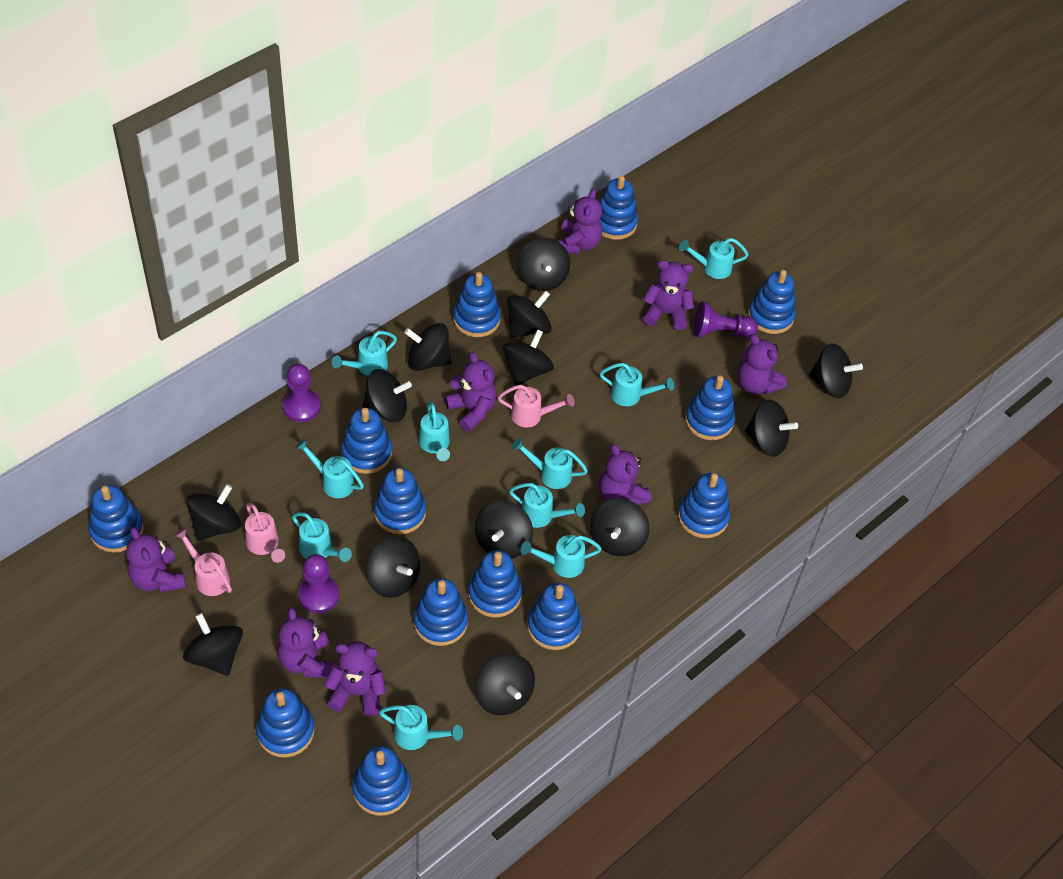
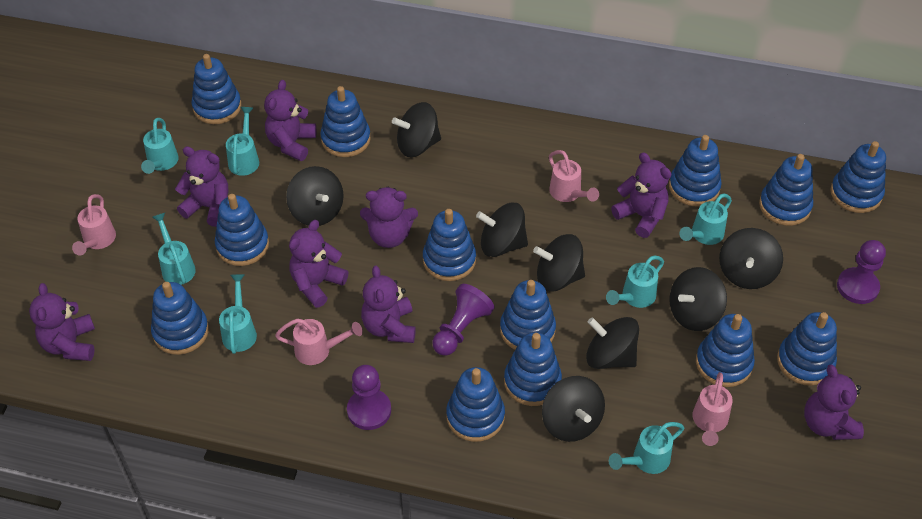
black spinning top: [183,613,243,676] [186,484,241,541] [362,369,412,422] [366,536,420,598] [404,323,451,371] [475,501,533,559] [475,654,535,715] [503,329,554,386] [507,291,552,338] [518,238,570,291] [590,498,649,556] [745,400,798,457] [809,344,863,398] = 13 -> [286,166,344,226] [392,102,441,157] [476,203,528,257] [533,234,585,292] [542,376,605,442] [586,317,639,369] [669,267,727,331] [719,228,783,289] = 8
pink watering can: [174,528,232,596] [245,503,285,563] [497,385,575,428] = 3 -> [72,194,116,256] [275,319,363,365] [549,150,599,202] [692,372,733,446] = 4
turquoise watering can: [292,512,352,562] [295,439,364,498] [332,331,397,376] [379,705,463,750] [419,402,450,461] [509,483,585,528] [512,438,588,489] [521,535,602,578] [600,363,674,406] [679,238,749,279] = 10 -> [141,118,179,174] [152,213,196,285] [219,274,257,354] [226,107,259,176] [606,256,664,308] [609,422,684,474] [679,194,732,245] = 7

